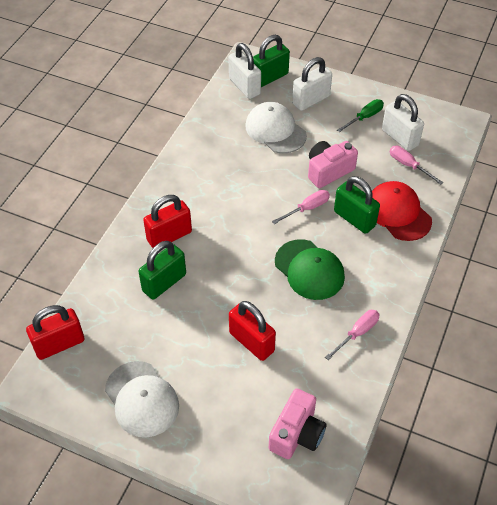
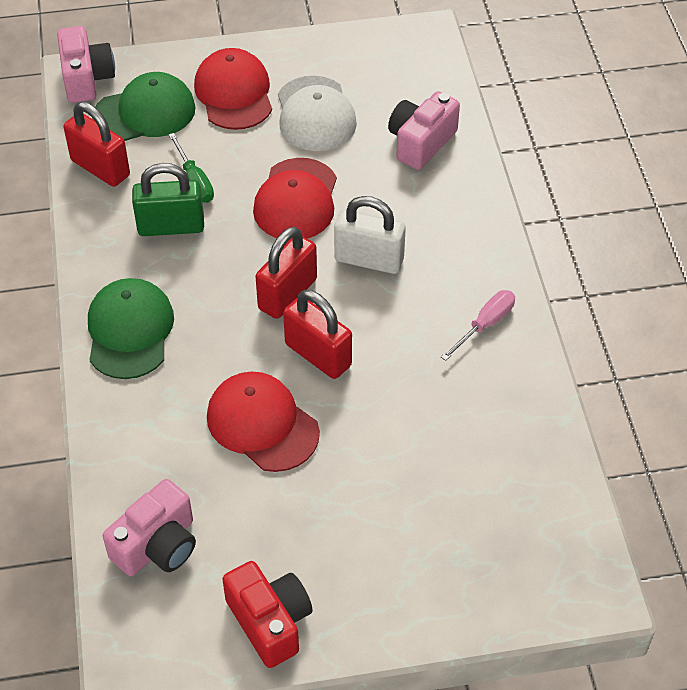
green cap: [275,239,345,300] = 1 -> [88,278,174,379] [92,72,196,141] = 2
green padlock: [138,241,186,300] [253,35,290,87] [334,176,380,234] = 3 -> [132,163,204,236] = 1
pink camera: [269,388,326,459] [308,141,358,188] = 2 -> [57,26,115,103] [103,479,196,576] [388,91,460,170] = 3
pink screwdriver: [272,190,330,224] [325,310,380,360] [390,146,443,185] = 3 -> [441,290,515,361] = 1
red camera: none = 0 -> [222,561,312,668] = 1
red cap: [372,181,432,241] = 1 -> [194,48,272,130] [207,372,320,472] [253,158,337,239] = 3
white cap: [105,361,179,437] [245,102,307,153] = 2 -> [278,76,357,151] = 1
white padlock: [228,43,261,99] [292,57,332,111] [382,94,424,151] = 3 -> [334,196,406,274] = 1

